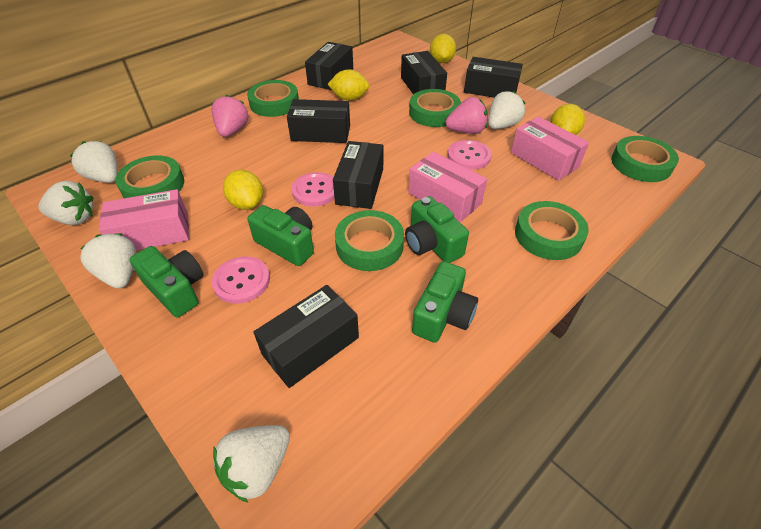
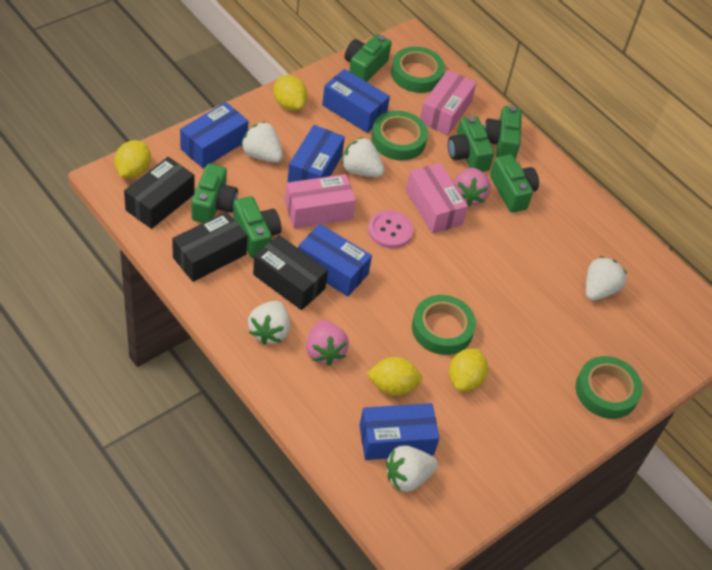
black box: [253,285,359,388] [287,99,350,143] [305,42,353,90] [333,141,383,209] [401,51,447,94] [464,57,523,98] = 6 -> [124,157,194,229] [172,212,247,282] [253,235,328,310] = 3
blue box: none = 0 -> [180,102,248,168] [287,125,345,183] [298,224,372,297] [322,69,390,133] [359,403,439,460] = 5
green camera: [129,246,204,317] [247,205,314,266] [405,196,469,263] [412,261,478,343] = 4 -> [191,164,238,223] [233,196,281,258] [345,34,392,82] [448,117,494,172] [484,106,522,159] [490,155,539,213] = 6
green tape: [115,155,184,198] [247,80,299,117] [335,210,404,271] [409,89,461,127] [515,201,589,260] [611,136,679,182] = 6 -> [371,111,428,160] [391,47,445,93] [412,295,476,355] [576,356,643,419] = 4
pink button: [212,256,270,304] [292,172,335,207] [448,140,492,170] = 3 -> [368,210,413,248] = 1

